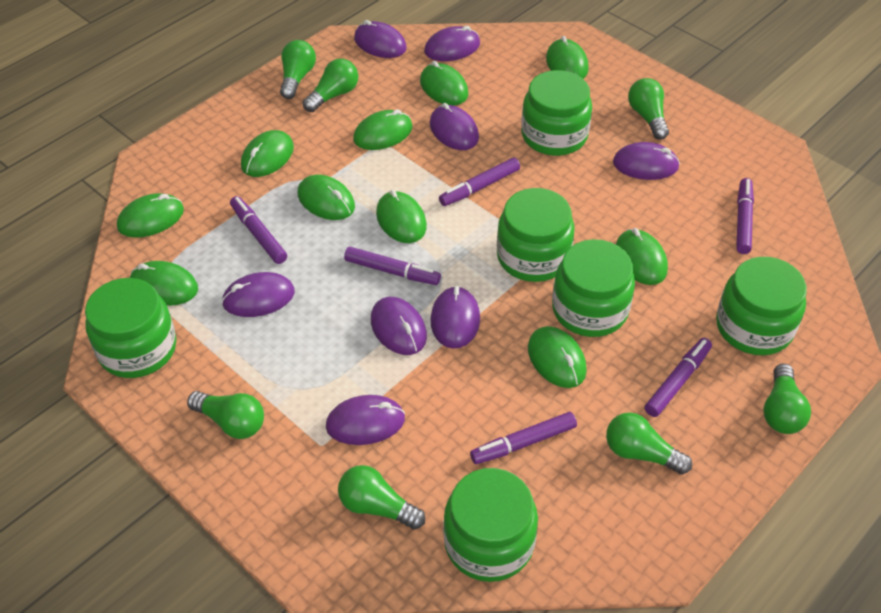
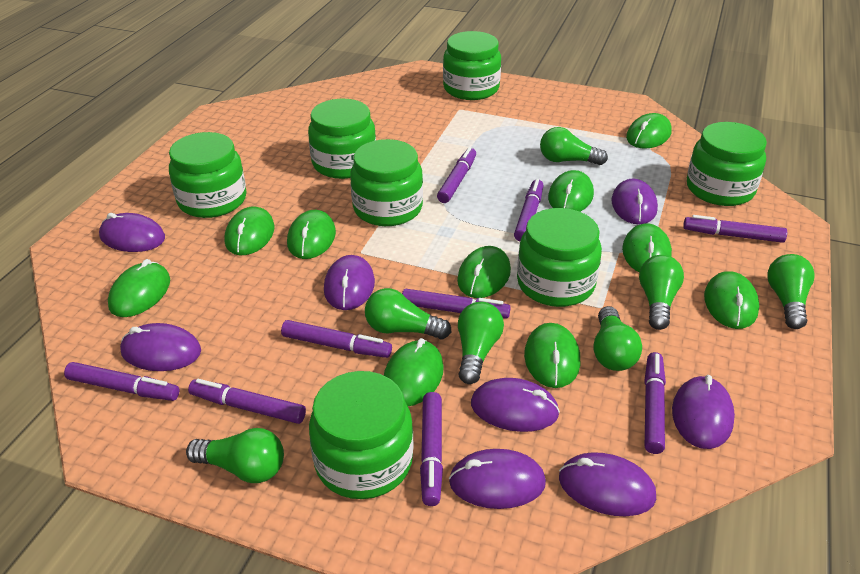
green jar: [85,278,176,378] [443,468,538,582] [497,188,574,282] [521,70,592,156] [552,239,635,337] [716,257,807,355] = 6 -> [169,132,246,218] [308,99,376,179] [309,371,414,499] [350,139,423,226] [443,31,501,100] [517,208,602,307] [687,122,767,206] = 7
purple marker: [230,196,287,264] [344,247,441,285] [439,158,520,206] [470,412,577,464] [645,338,712,417] [736,178,754,254] = 6 -> [64,362,180,401] [188,379,306,424] [281,320,392,358] [402,289,511,319] [420,392,443,506] [437,147,476,203] [514,179,543,241] [644,352,666,454] [683,215,787,243] = 9

